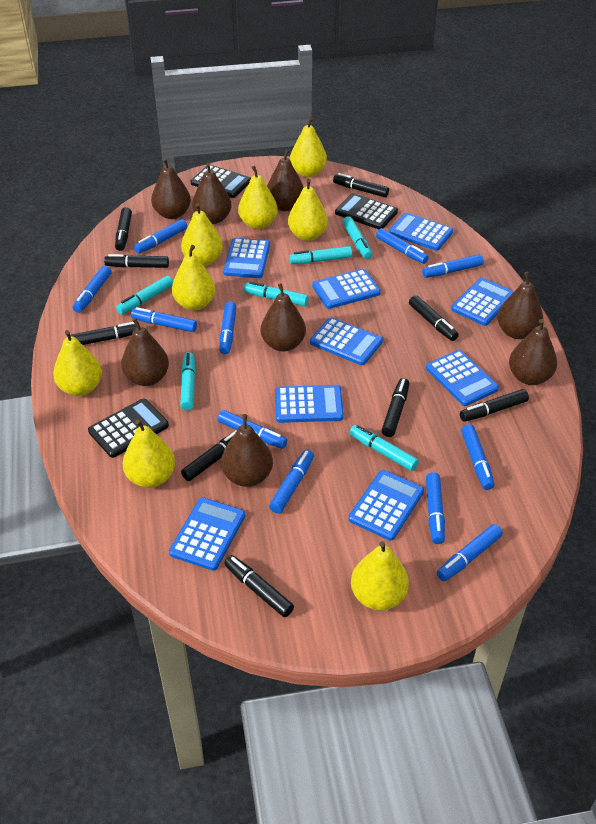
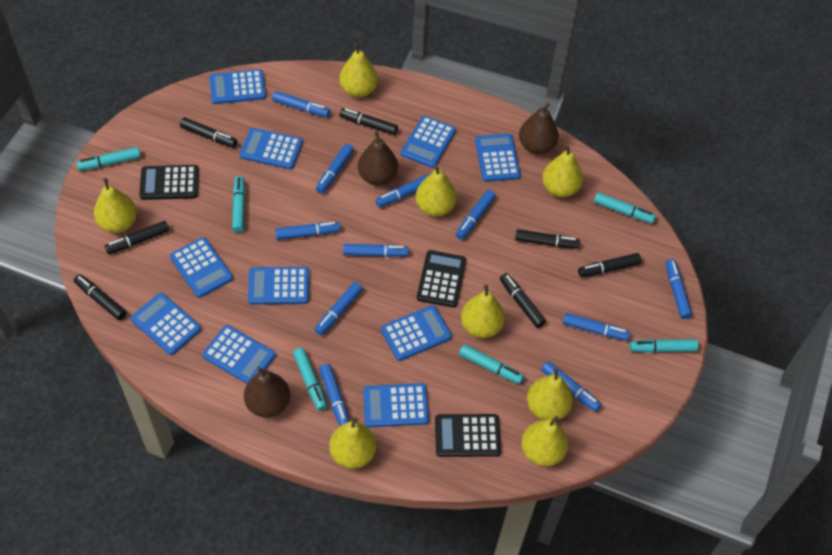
black marker: [70,322,137,345] [104,254,169,268] [115,207,132,251] [181,430,237,481] [224,555,294,617] [333,173,389,197] [382,378,409,437] [409,295,459,341] [460,389,529,422] = 9 -> [74,274,127,320] [105,221,169,254] [180,117,237,148] [340,108,398,135] [500,273,546,328] [515,229,580,249] [578,253,642,277] = 7
blue calculator: [169,497,245,571] [223,238,270,278] [275,385,344,423] [310,317,383,365] [312,269,381,309] [348,470,424,541] [389,212,453,251] [426,350,499,406] [451,278,514,326] = 9 -> [131,293,201,355] [170,237,233,298] [202,325,276,384] [209,69,266,104] [240,128,303,169] [248,267,309,305] [363,383,429,427] [381,305,452,361] [401,116,456,168] [475,134,521,182] = 10
brown pear: [121,318,169,386] [151,158,191,219] [192,163,231,224] [221,414,273,487] [261,283,306,351] [267,149,304,211] [497,272,543,339] [509,319,557,385] = 8 -> [244,367,290,418] [358,131,398,186] [519,103,559,154] = 3

